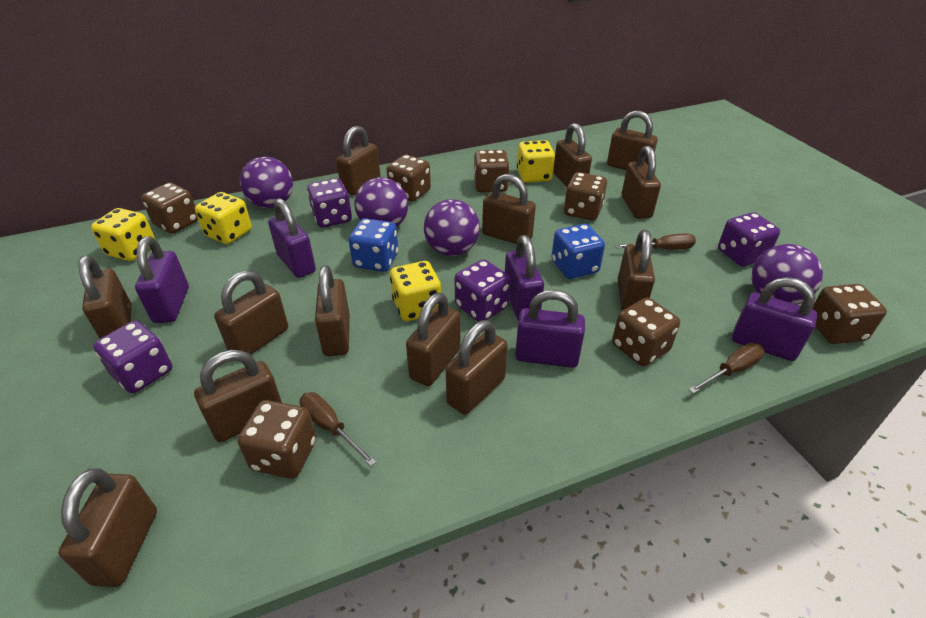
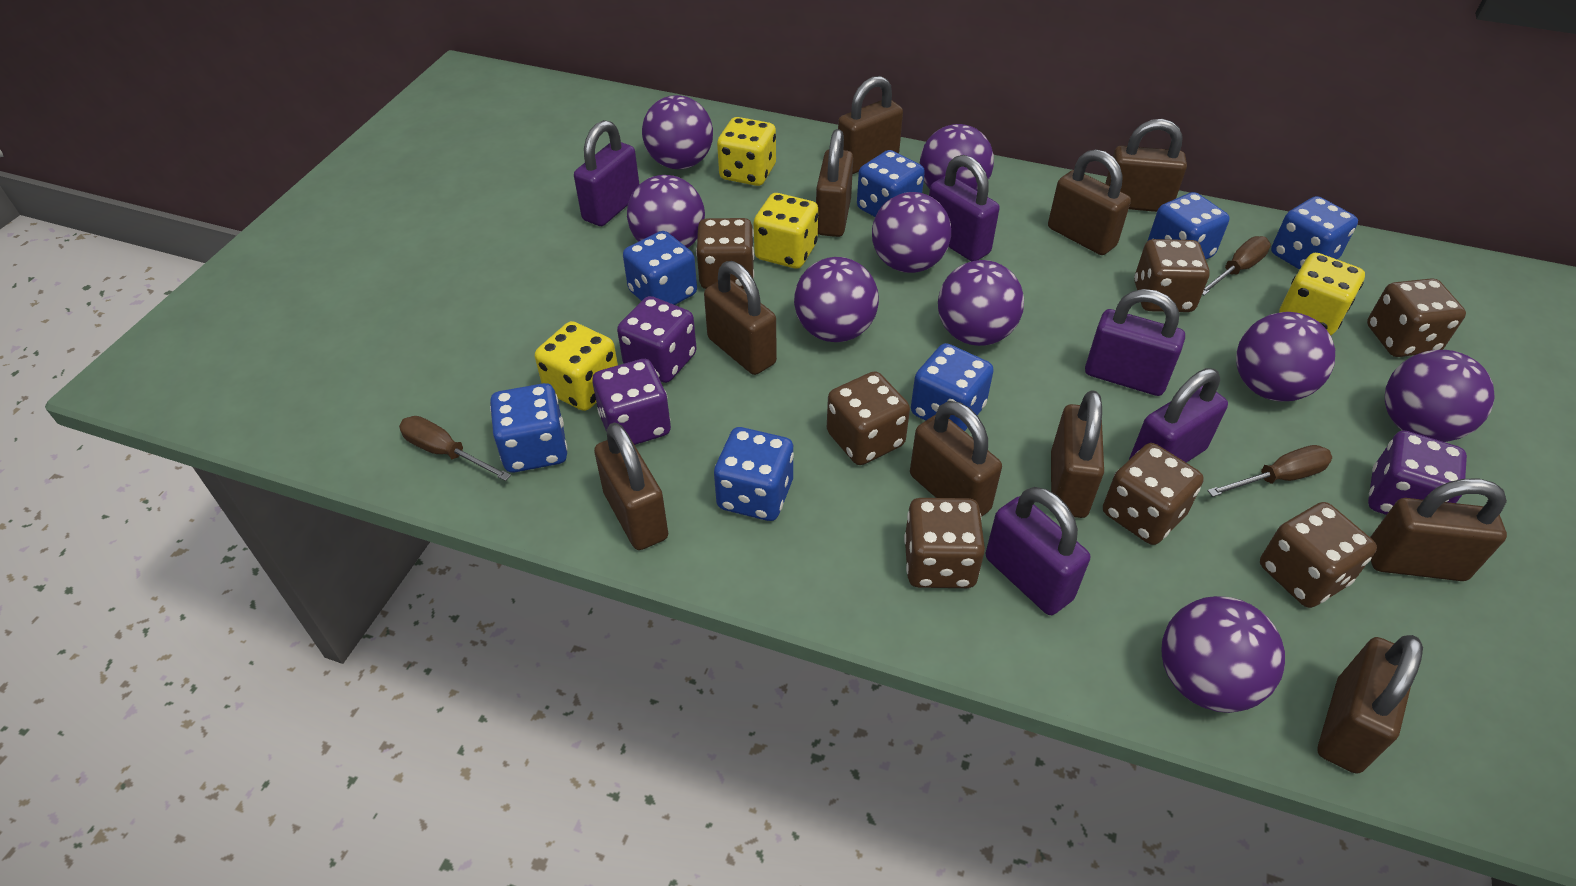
blue dice: [349,218,398,272] [551,224,605,279] = 2 -> [490,383,567,472] [623,231,697,305] [714,427,794,521] [857,150,925,217] [911,343,994,431] [1148,192,1229,259] [1271,196,1358,270] = 7
brown padlock: [58,469,157,587] [78,255,132,339] [194,350,282,442] [214,271,288,354] [315,265,350,356] [336,126,380,195] [406,293,461,386] [446,320,508,415] [482,174,536,244] [553,123,592,187] [607,111,658,170] [618,230,655,311] [622,146,661,219] = 13 -> [594,423,668,550] [704,261,777,375] [816,129,853,237] [838,76,903,174] [910,401,1002,517] [1048,149,1131,255] [1051,390,1104,518] [1105,119,1187,212] [1317,635,1423,774] [1370,479,1507,581] = 10
purple ball: [240,157,293,208] [354,177,408,227] [424,199,480,256] [751,244,823,305] = 4 -> [627,175,705,248] [642,95,713,169] [794,257,879,342] [872,192,951,273] [920,124,994,190] [938,260,1024,346] [1162,596,1285,713] [1236,312,1335,401] [1385,350,1495,442] = 9
purple dice: [93,321,173,393] [307,178,352,228] [455,259,511,322] [718,212,780,267] = 4 -> [592,359,671,445] [617,296,697,383] [1368,431,1467,515] = 3

